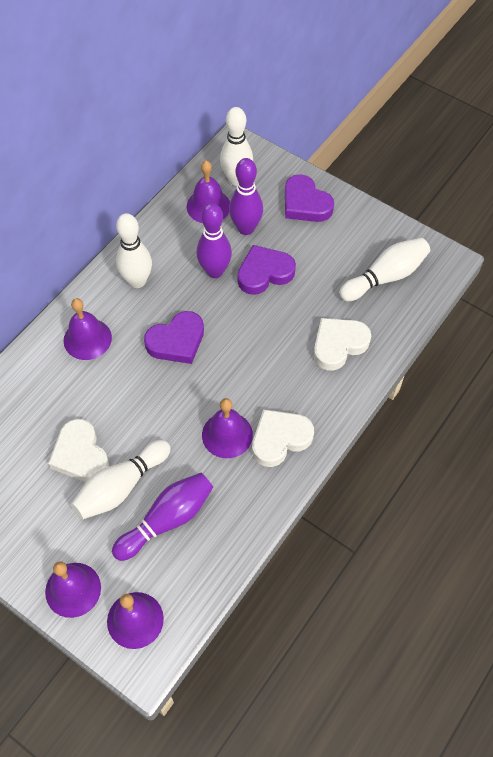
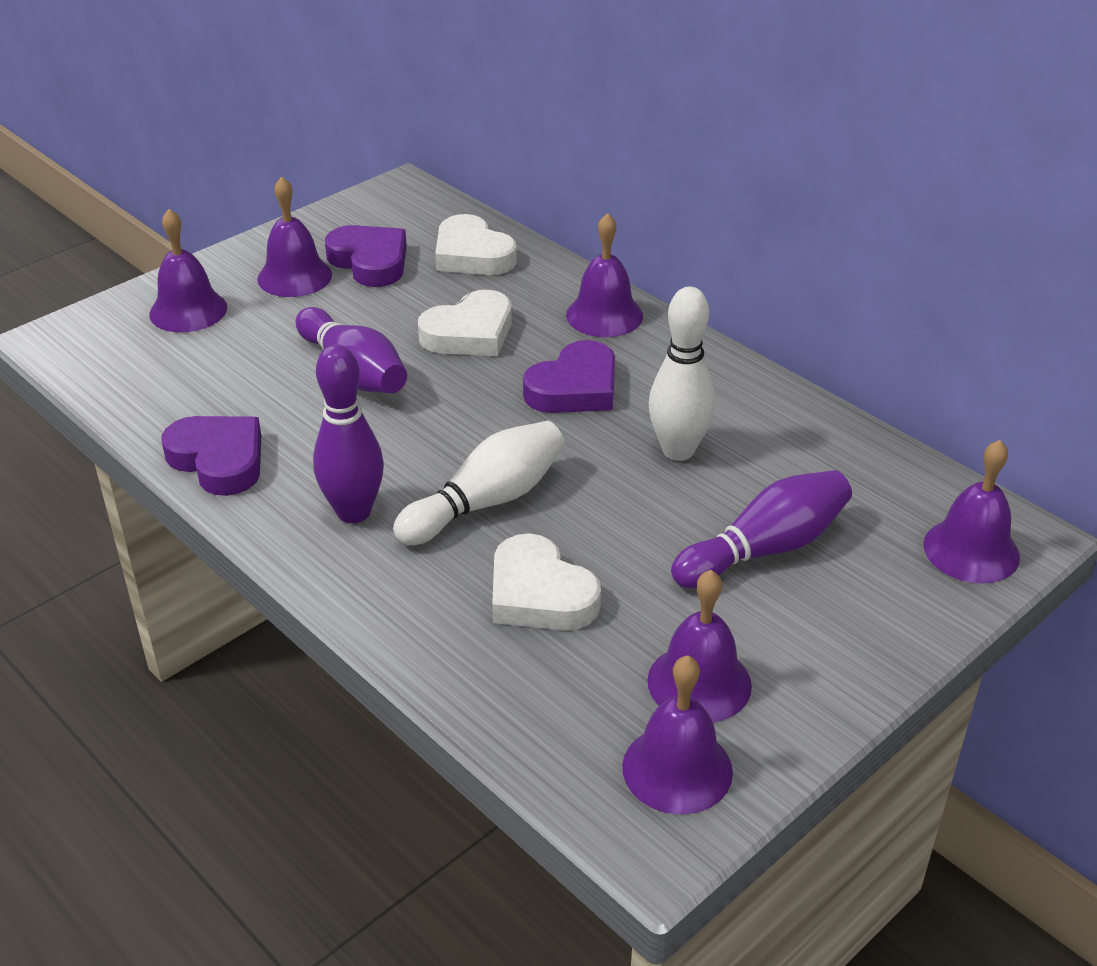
purple bell: [45,561,101,618] [64,298,112,360] [107,592,164,649] [187,161,230,223] [202,398,253,458] = 5 -> [149,209,227,332] [257,176,332,297] [566,213,643,337] [622,655,733,814] [647,570,752,722] [923,440,1020,584] = 6
white bowling pin: [71,440,171,520] [116,213,152,288] [220,107,253,186] [339,238,430,301] = 4 -> [393,421,565,545] [649,287,715,461] = 2

